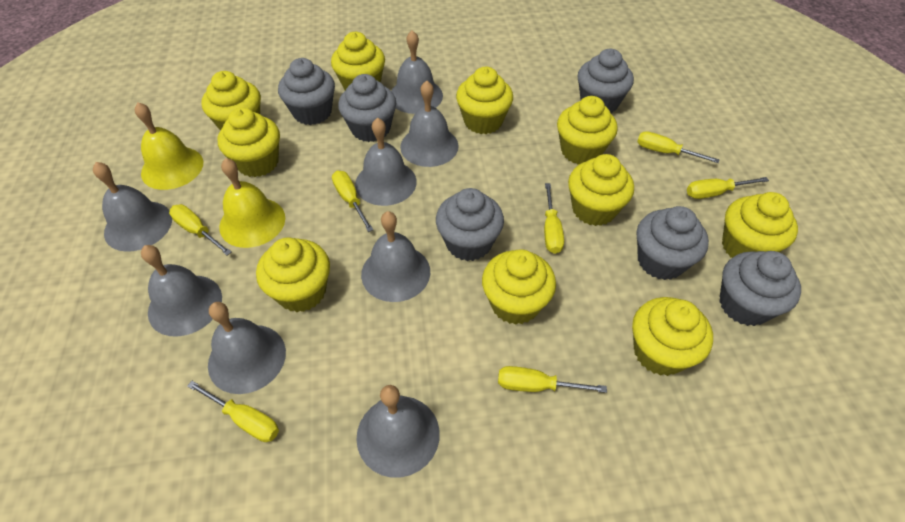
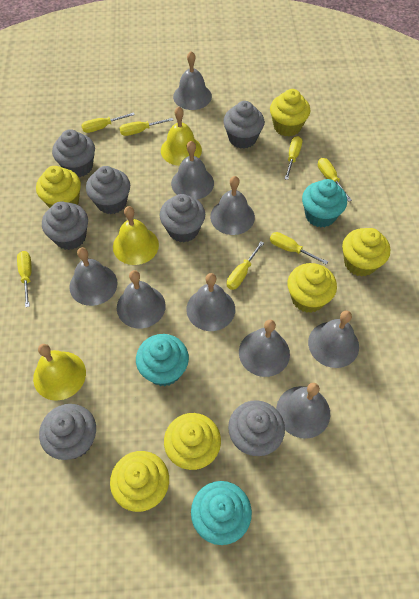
grey bell: [93,162,172,252] [141,245,222,337] [208,302,286,394] [355,118,417,206] [356,385,440,478] [361,211,430,302] [391,30,443,114] [400,80,459,167] = 8 -> [69,247,118,306] [117,270,166,328] [171,141,214,200] [173,51,212,110] [186,273,235,331] [210,176,255,235] [239,319,290,377] [276,383,330,439] [308,310,359,368] = 9
grey cupcake: [278,58,335,125] [338,74,396,142] [436,188,504,261] [577,49,634,113] [636,206,709,280] [719,251,801,326] = 6 -> [39,404,96,460] [42,201,88,250] [52,129,95,177] [86,166,130,214] [160,194,205,242] [223,101,264,149] [228,400,285,456] = 7
turquoise cupcake: none = 0 -> [136,334,189,386] [191,481,252,545] [302,179,347,227] = 3
yellow bell: [134,102,203,190] [219,158,285,248] = 2 -> [33,344,86,401] [113,206,159,265] [161,106,202,166] = 3
yellow cupcake: [201,71,261,131] [218,107,280,177] [256,237,330,312] [331,32,385,91] [456,67,513,134] [482,249,556,325] [557,96,618,164] [568,154,634,226] [632,297,713,376] [722,192,798,258] = 10 -> [36,166,81,208] [110,451,169,512] [164,413,221,470] [270,89,310,137] [287,263,337,313] [342,228,390,277] = 6

